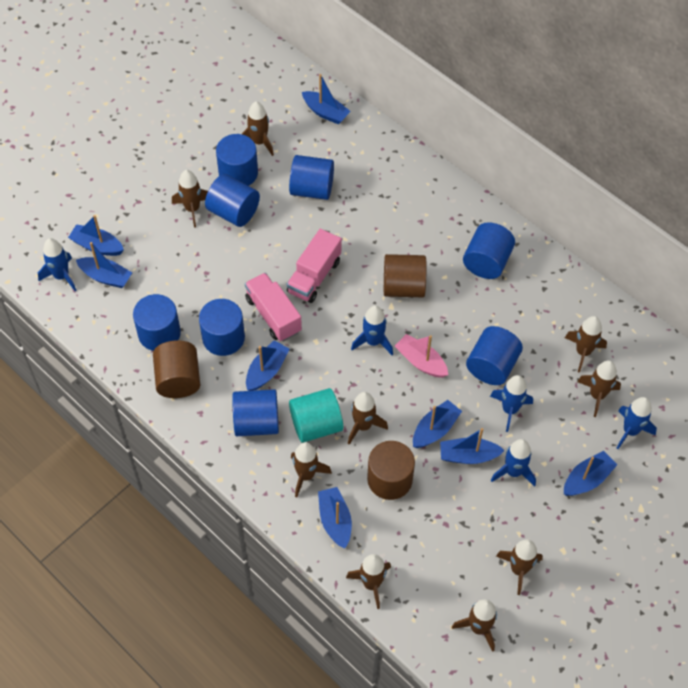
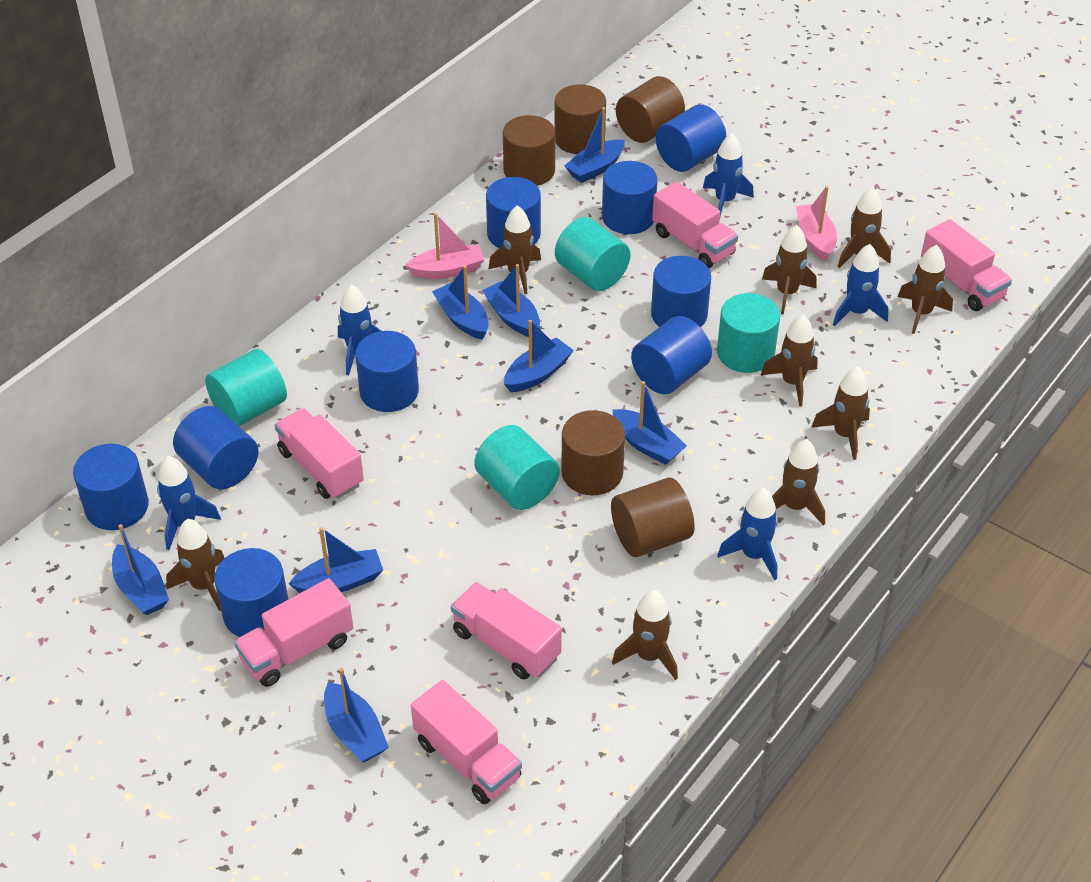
blue cylinder: [133,294,181,351] [199,299,245,356] [205,174,260,227] [216,134,258,186] [232,389,279,436] [289,155,334,200] [463,222,515,279] [466,326,523,385] = 8 -> [73,444,149,530] [173,406,258,489] [214,548,288,637] [355,331,419,412] [486,177,541,248] [602,161,658,234] [631,316,712,394] [651,256,711,327] [656,104,726,172] = 9
brown cylinder: [153,340,200,398] [367,441,415,500] [384,254,427,297] = 3 -> [503,115,555,186] [555,84,606,154] [561,410,625,495] [611,477,695,557] [616,76,685,143] = 5
pink boat: [395,334,448,378] = 1 -> [405,213,485,279] [796,186,837,261] = 2
pink truck: [245,273,302,342] [287,229,342,303] = 2 -> [234,578,353,687] [275,408,364,499] [411,680,522,804] [451,582,562,680] [652,182,738,268] [921,219,1012,311] = 6
turquoise cylinder: [289,388,343,443] = 1 -> [205,349,287,427] [474,425,560,510] [555,217,631,291] [717,293,780,373] = 4

